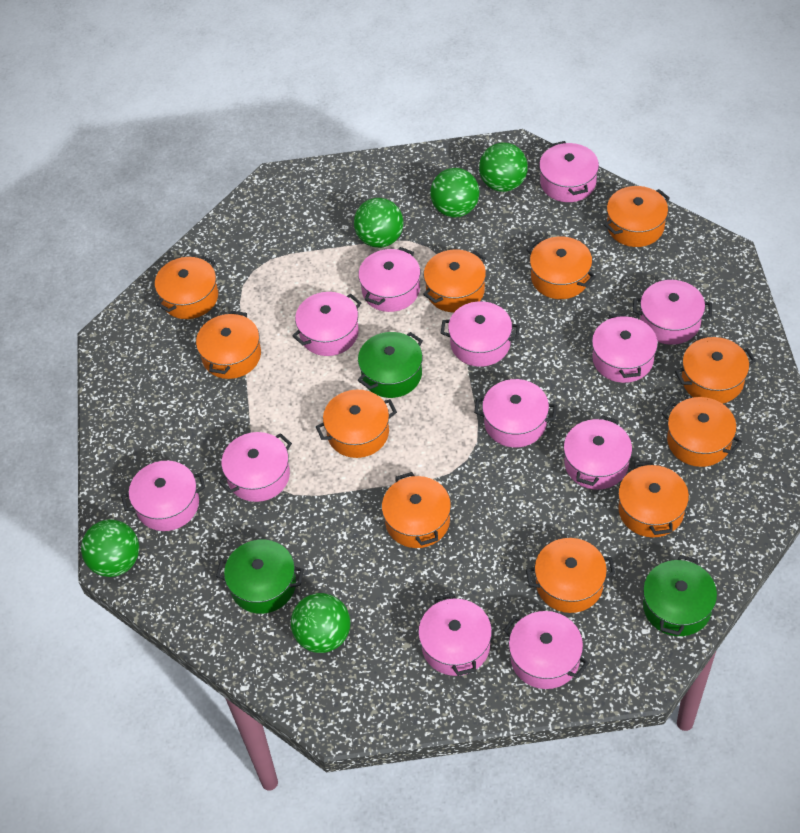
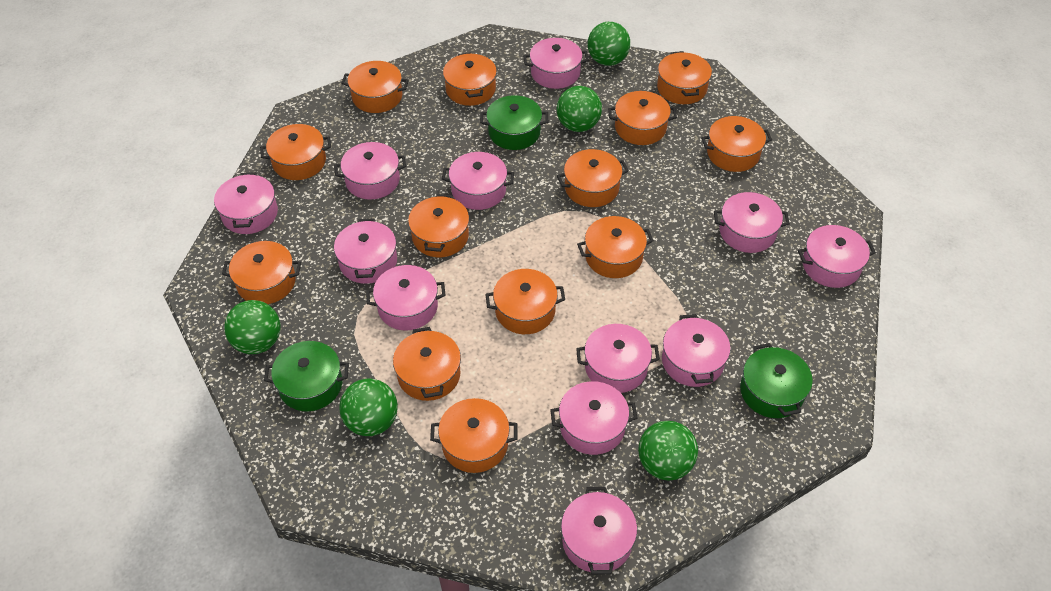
orange pot: [155,256,218,319] [196,311,261,379] [316,390,397,458] [382,472,451,548] [423,249,486,312] [526,236,596,299] [526,538,615,613] [604,186,670,247] [618,461,689,537] [662,397,742,467] [675,337,756,404] = 11 -> [222,241,301,304] [260,124,331,180] [341,61,409,113] [393,327,461,401] [408,194,469,257] [430,398,517,473] [443,52,497,106] [485,269,565,334] [557,149,629,207] [577,216,654,278] [608,91,677,145] [657,51,712,104] [701,116,772,172] = 13

